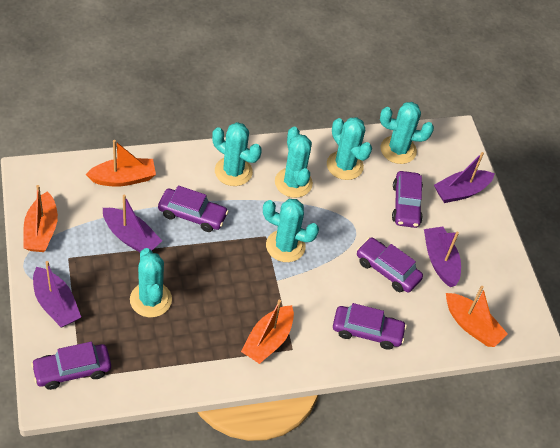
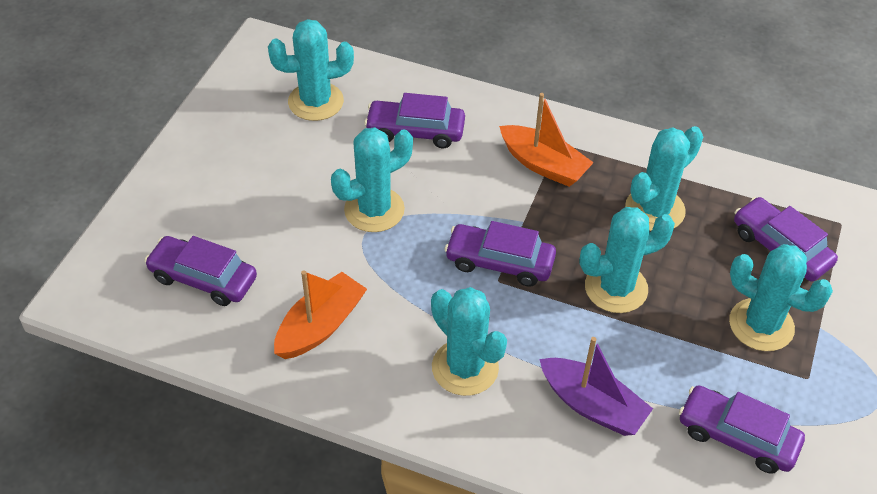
orange boat: [23,185,58,252] [86,140,156,187] [241,300,294,364] [446,286,508,347] = 4 -> [274,270,367,359] [499,93,594,187] = 2
purple boat: [33,261,81,327] [103,194,162,252] [424,227,461,287] [434,152,495,203] = 4 -> [539,337,653,436] = 1

